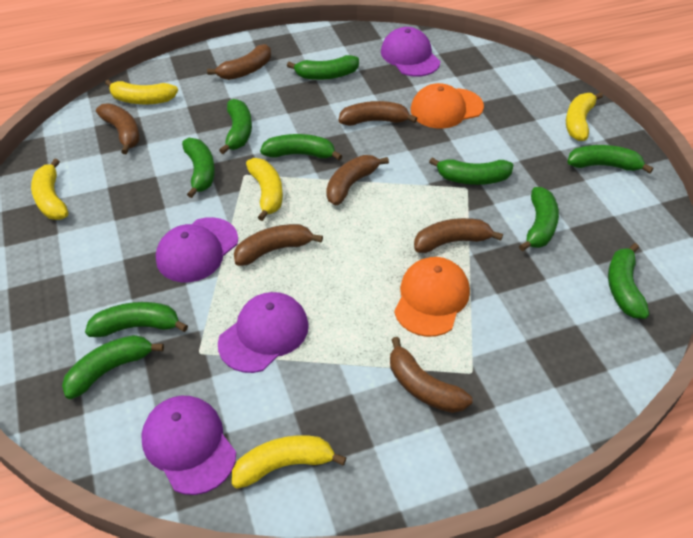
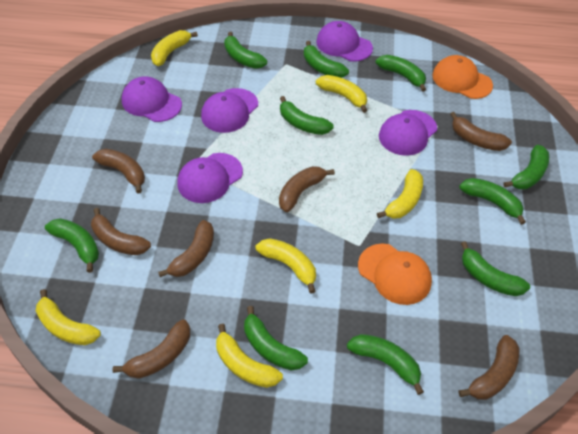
purple cap: [141,396,236,495] [156,217,238,282] [218,292,309,373] [381,27,440,77] = 4 -> [122,76,182,122] [177,153,243,203] [201,88,258,133] [316,21,373,62] [379,110,437,156] = 5
yellow banana: [31,158,68,220] [105,80,178,104] [232,435,347,489] [246,158,283,221] [566,92,603,141] = 5 -> [36,289,101,345] [151,30,198,66] [216,324,283,388] [256,238,316,294] [316,75,367,113] [377,169,423,219] = 6

